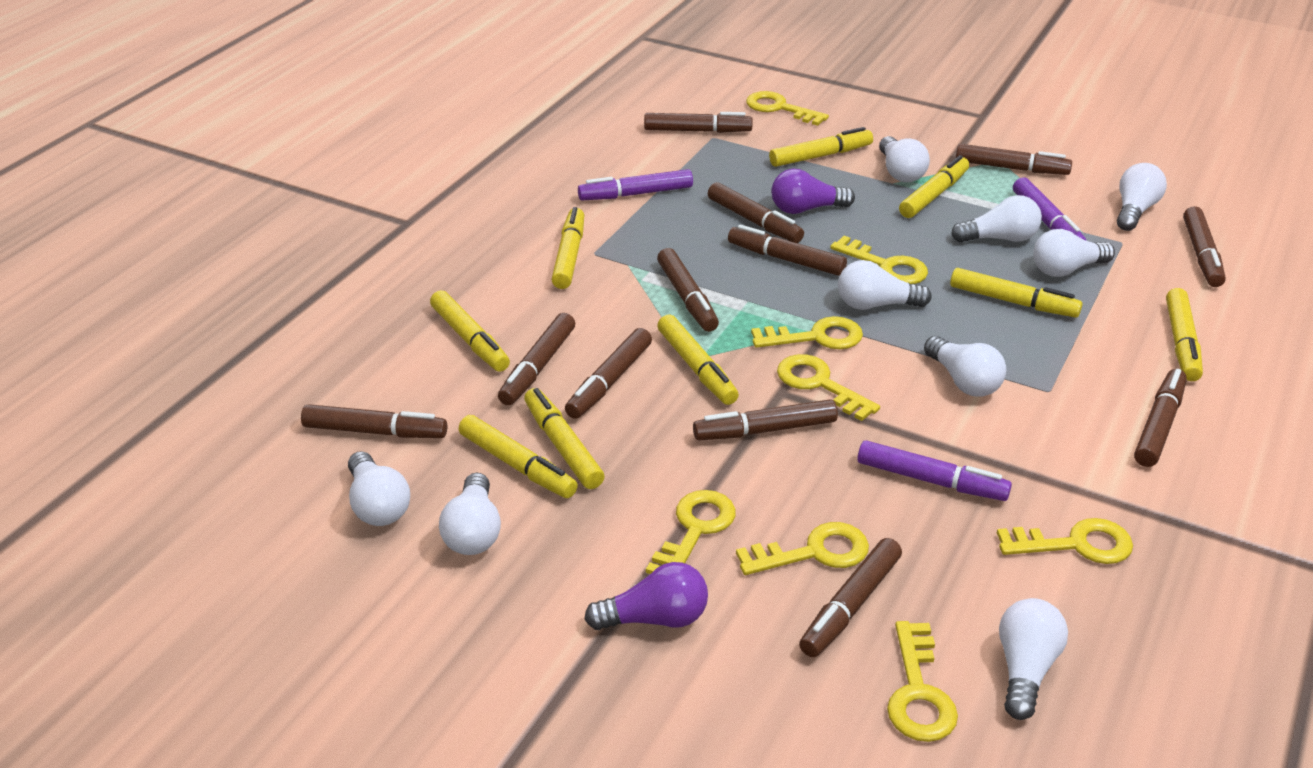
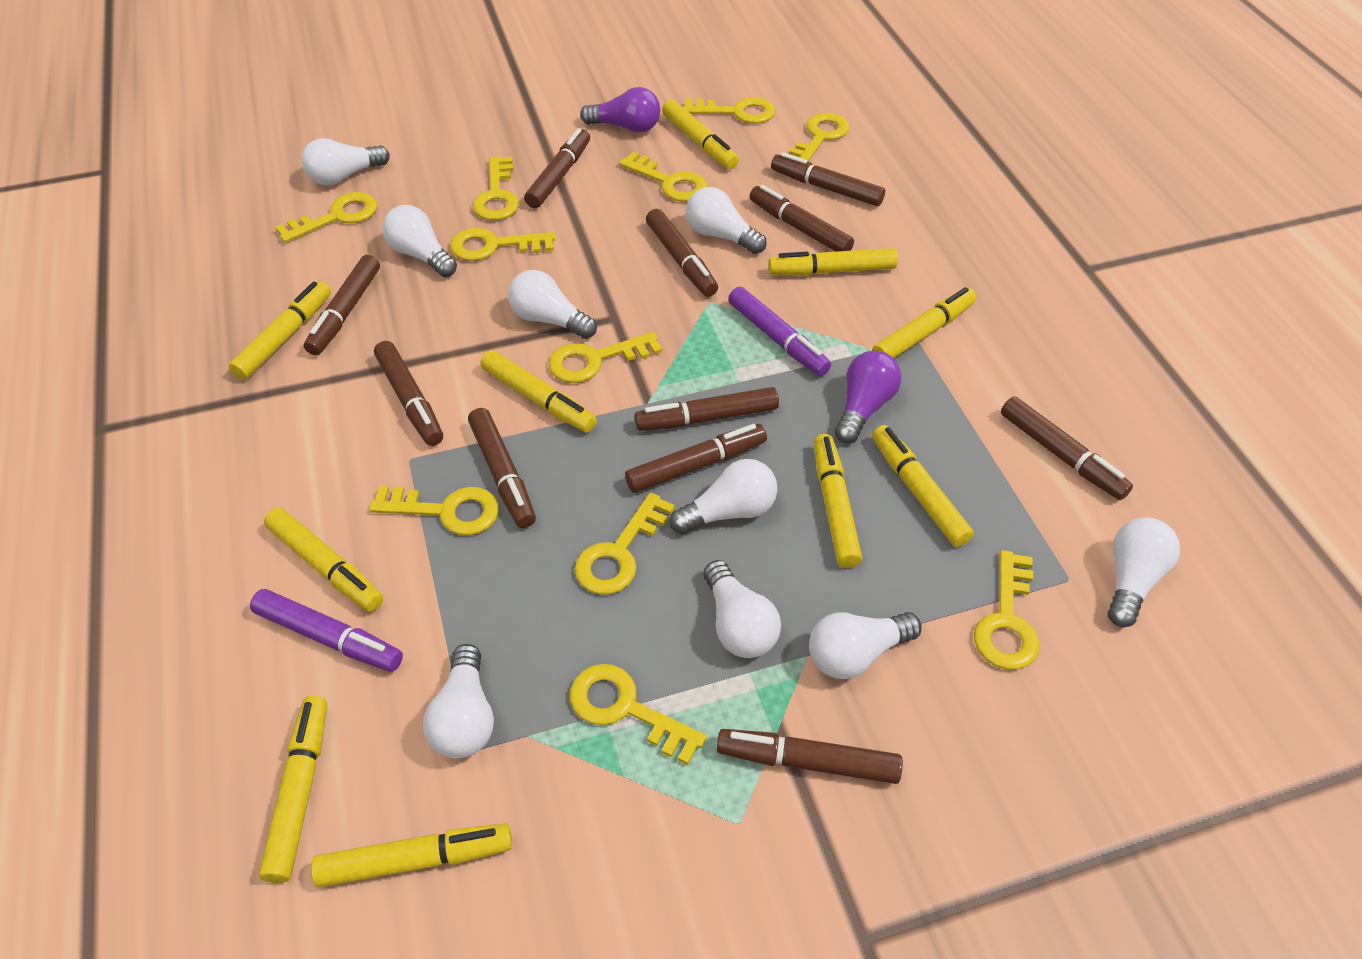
brown marker: [301,404,447,438] [498,313,575,405] [565,328,652,419] [644,112,753,133] [657,248,719,332] [693,399,838,440] [708,182,804,243] [728,224,847,276] [799,538,902,657] [956,144,1072,175] [1134,369,1187,467] [1183,206,1226,287] = 12 -> [304,255,380,355] [374,341,443,446] [468,408,536,528] [524,128,590,208] [625,424,767,493] [634,387,779,431] [646,209,718,297] [717,729,903,784] [750,185,854,252] [771,152,885,206] [1001,397,1133,500] = 11
purple marker: [578,169,693,200] [857,440,1012,501] [1013,177,1087,241] = 3 -> [250,589,403,672] [728,287,831,376] = 2
yellow key: [646,490,736,574] [736,522,869,575] [746,91,829,126] [751,316,863,349] [777,354,880,421] [830,236,928,284] [887,621,958,742] [997,518,1133,564] = 8 -> [275,192,377,243] [369,486,499,535] [450,228,555,261] [473,157,519,220] [548,332,662,383] [570,664,707,765] [574,492,675,595] [619,152,707,202] [683,97,776,124] [789,113,849,162] [974,550,1040,670] = 11
yellow marker: [430,290,510,372] [459,415,578,498] [524,388,605,489] [552,207,584,289] [657,314,739,405] [769,127,873,167] [899,155,969,218] [950,268,1083,318] [1166,288,1203,381] = 9 -> [229,281,331,380] [259,696,327,883] [264,508,383,612] [311,824,512,888] [481,350,597,433] [662,100,739,169] [768,248,898,275] [814,434,862,568] [872,287,977,358] [872,425,974,547] = 10

